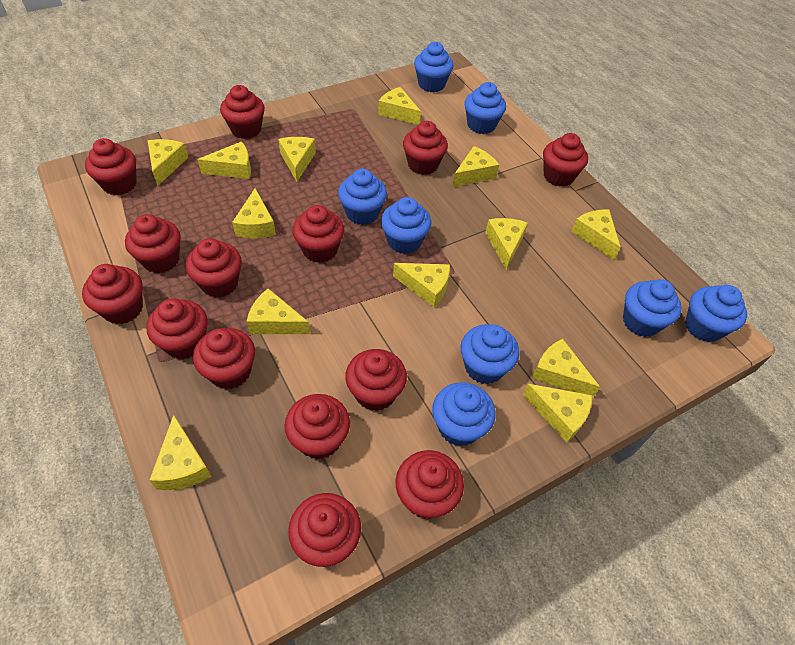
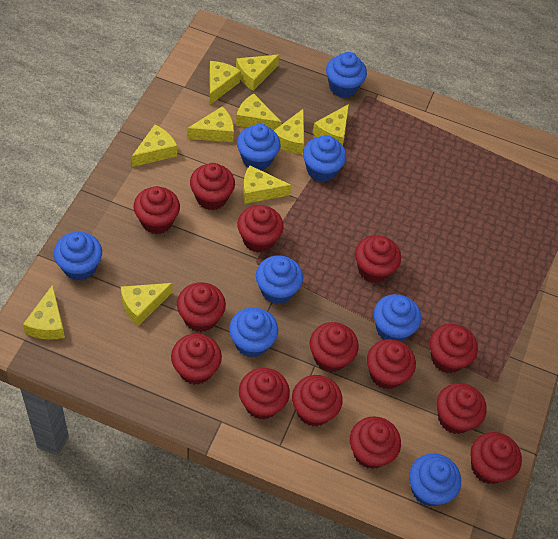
yellow cheese: [148,139,188,186] [150,415,212,490] [197,142,251,179] [232,188,276,238] [247,288,310,334] [278,137,316,182] [378,87,421,125] [393,263,450,307] [452,146,499,187] [485,218,528,270] [523,384,592,443] [532,339,600,398] [571,209,620,260] = 13 -> [23,285,65,340] [121,283,173,326] [132,125,177,167] [187,106,234,142] [210,61,241,105] [236,54,279,91] [236,94,282,131] [243,165,291,204] [274,109,304,154] [312,104,349,145] = 10

